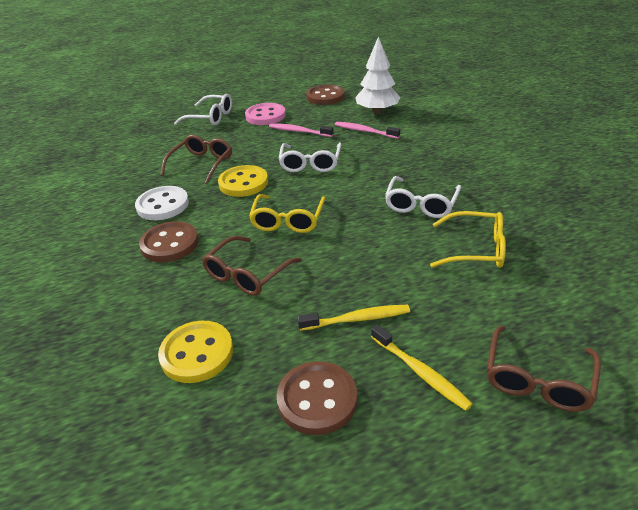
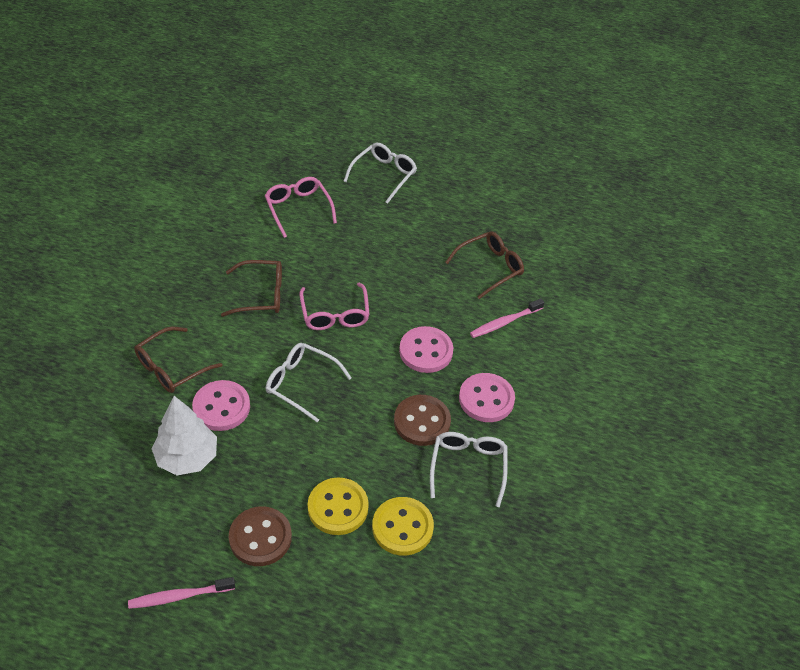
brown button: [139,221,199,262] [276,361,357,435] [306,85,345,105] = 3 -> [229,506,292,566] [394,395,451,446] = 2
pink button: [245,103,286,125] = 1 -> [192,380,250,431] [399,326,453,373] [459,373,515,422] = 3
pink glasses: none = 0 -> [264,177,337,238] [299,283,370,330] = 2
white button: [135,186,189,220] = 1 -> none = 0
yellow glasses: [249,194,325,233] [430,211,506,268] = 2 -> none = 0
yellow toothbrush: [297,305,410,331] [371,324,472,411] = 2 -> none = 0

